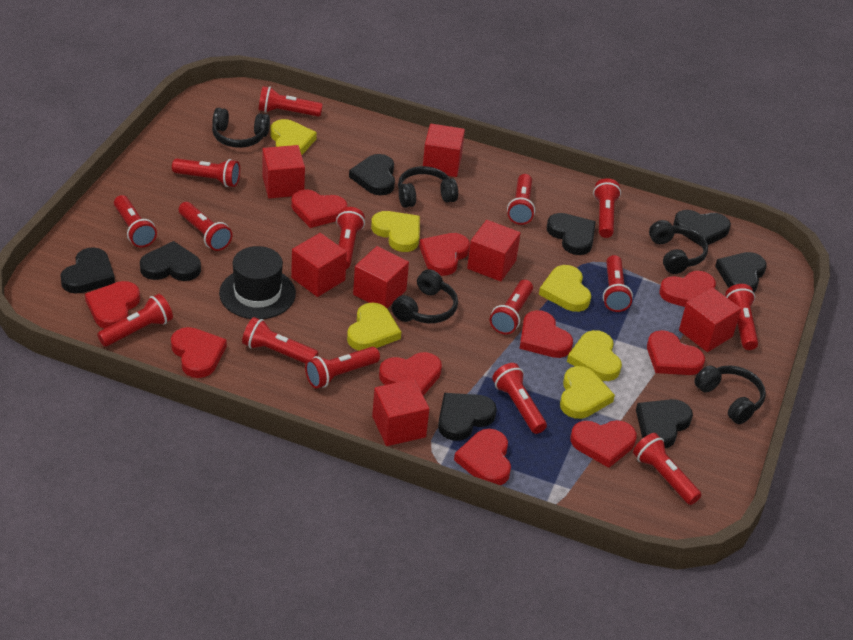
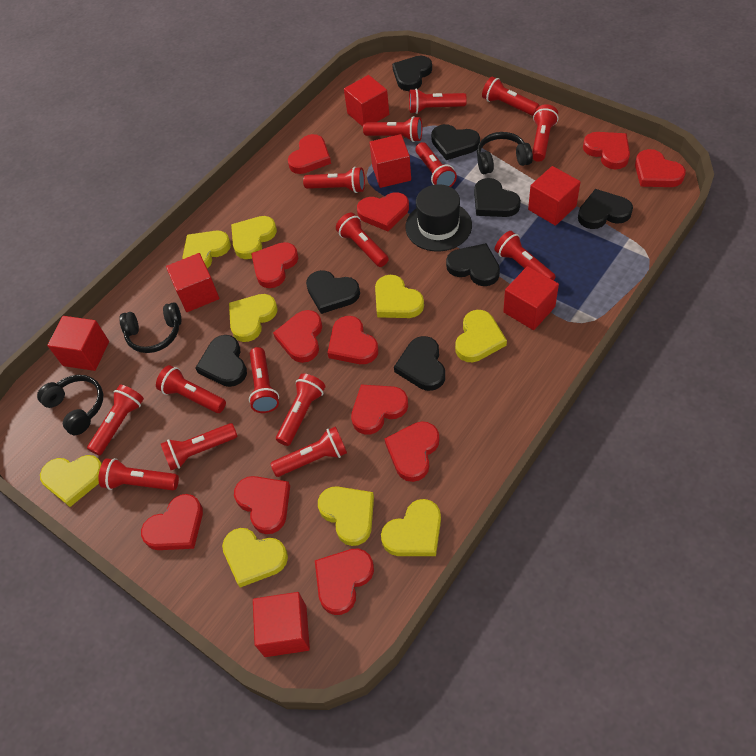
black headphones: [212,108,270,148] [392,269,458,323] [398,166,458,208] [649,220,708,274] [694,365,766,424] = 5 -> [37,375,103,435] [119,302,182,353] [477,132,533,174] = 3
red heart: [85,281,140,329] [171,327,227,378] [291,189,348,228] [379,352,442,396] [419,233,470,276] [454,429,511,485] [520,310,573,358] [570,420,637,468] [647,330,705,375] [659,271,716,307] = 10 -> [141,494,203,550] [234,476,290,534] [251,242,298,288] [273,310,322,363] [288,134,331,174] [315,548,374,615] [327,316,378,364] [351,385,408,435] [357,192,409,231] [384,421,439,482] [583,132,630,169] [635,149,686,187] = 12
yellow heart: [270,119,317,155] [347,302,401,351] [371,211,420,252] [539,265,591,312] [560,366,615,419] [567,330,622,381] = 6 -> [40,455,102,507] [182,231,231,269] [222,528,288,587] [229,294,277,342] [231,216,277,259] [318,486,374,546] [375,275,424,318] [381,499,441,556] [455,310,507,362] = 9

